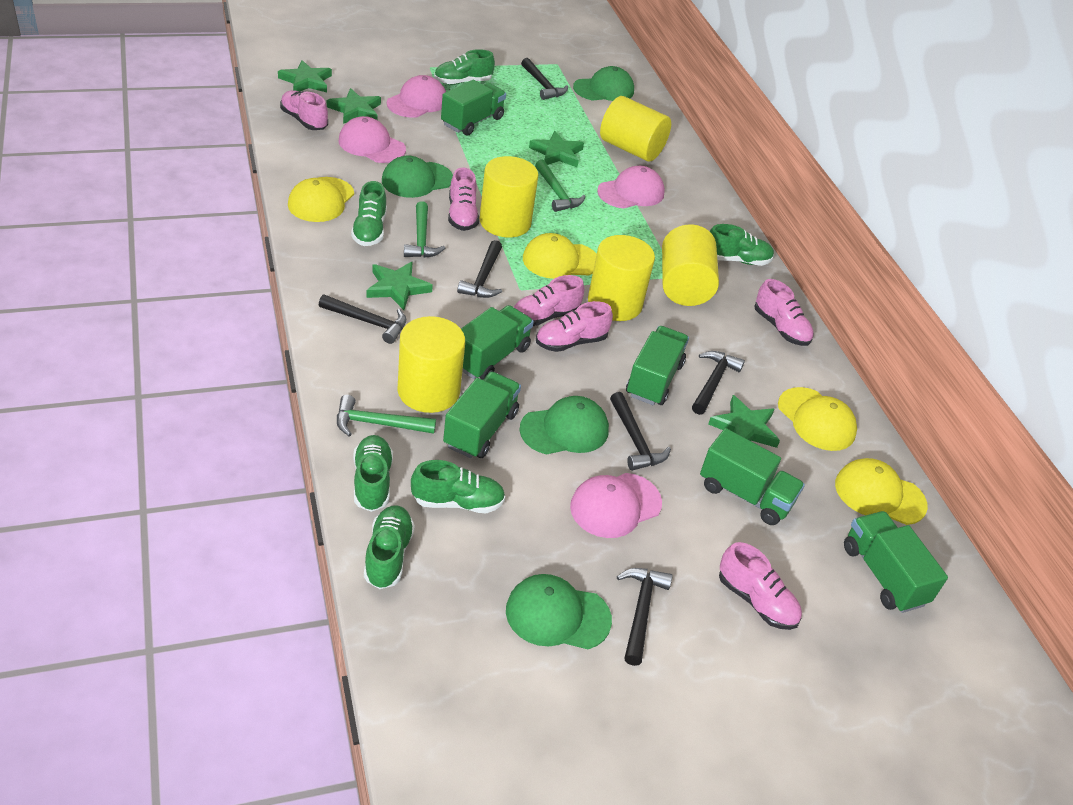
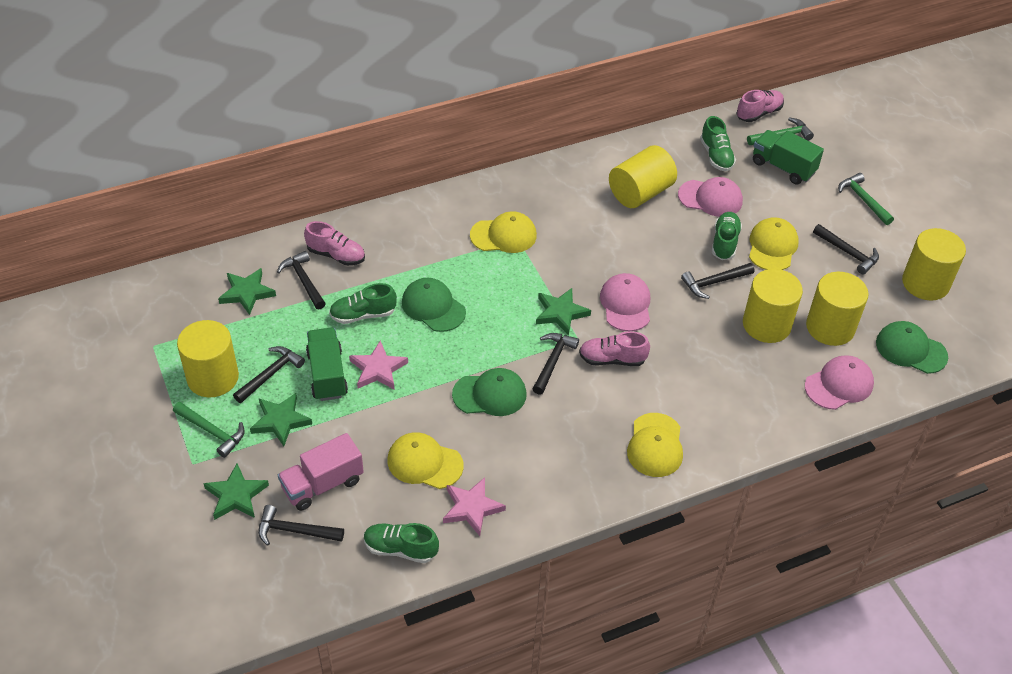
green cap: [382,155,453,198] [506,574,612,649] [520,396,609,455] [573,66,634,101] = 4 -> [402,278,466,332] [452,368,527,416] [876,321,948,374] = 3
green shoe: [351,181,387,246] [353,435,393,512] [364,505,415,589] [411,460,505,513] [434,49,495,85] [709,224,774,266] = 6 -> [329,283,397,324] [364,523,439,563] [700,116,736,171] [712,212,742,260] = 4
green star: [278,60,332,92] [327,88,381,124] [366,262,433,310] [529,131,584,167] [708,395,780,448] = 5 -> [203,463,269,520] [218,268,276,315] [250,393,312,446] [536,288,591,335] = 4
green truck: [441,80,506,136] [443,372,521,458] [461,305,534,380] [626,326,689,405] [700,428,805,525] [844,511,948,613] = 6 -> [306,328,348,401] [753,130,824,184] = 2
pink cap: [339,116,406,163] [387,75,446,118] [570,473,662,538] [597,166,665,209] = 4 -> [600,273,650,331] [678,177,743,217] [805,355,874,410] = 3
pink shoe: [280,90,328,130] [448,167,479,231] [514,275,584,326] [536,301,613,352] [719,542,802,630] [755,279,814,346] = 6 -> [304,221,365,266] [579,331,650,366] [736,90,784,122] = 3
pink star: none = 0 -> [349,341,408,390] [443,477,506,536] = 2
pink truck: none = 0 -> [278,433,364,511] = 1

